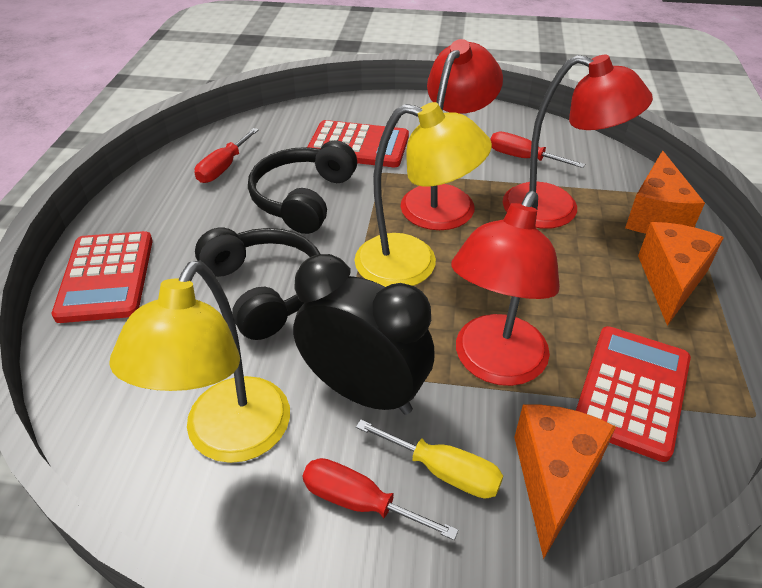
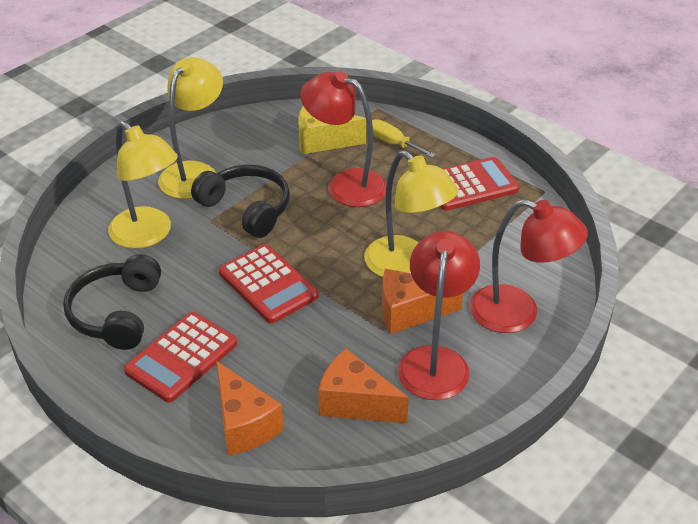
black clock: [293,254,435,415] = 1 -> none = 0
red screwdriver: [195,128,259,183] [302,458,458,540] [490,131,585,168] = 3 -> none = 0
yellow cheese: none = 0 -> [298,106,366,154] = 1
yellow lamp: [110,260,290,463] [355,102,492,287] = 2 -> [108,121,178,249] [158,57,223,199] [364,150,458,277] = 3

